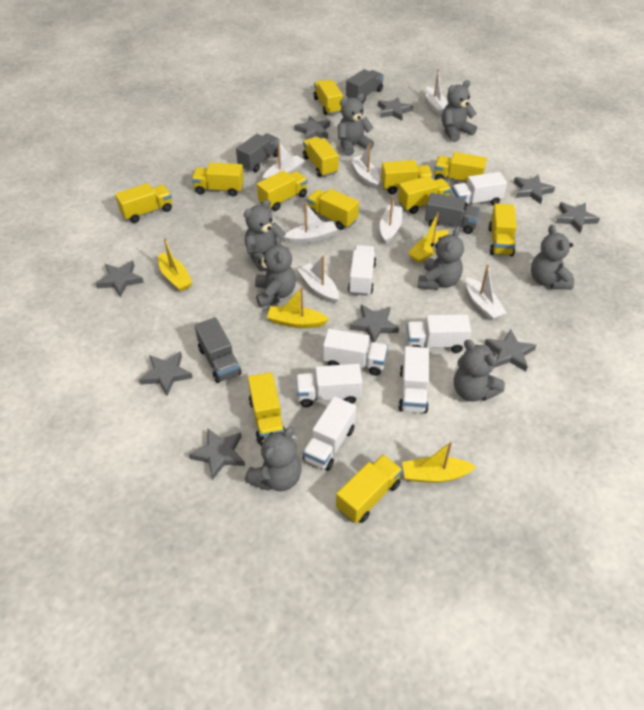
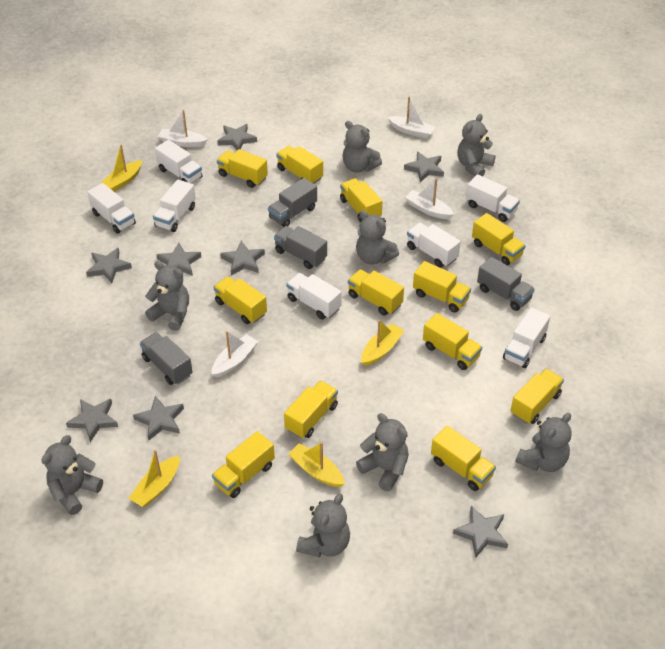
grey star: [95,260,144,297] [139,351,193,395] [189,428,245,480] [294,116,330,139] [350,305,399,342] [378,97,413,121] [485,329,536,371] [514,175,555,204] [556,202,600,233] = 9 -> [66,399,118,442] [86,247,132,283] [133,396,184,441] [156,243,201,276] [217,124,257,150] [220,241,265,276] [404,152,444,182] [453,506,508,558] = 8
white boat: [263,140,305,180] [283,203,337,244] [297,255,339,303] [350,143,380,189] [380,196,402,244] [426,69,448,115] [466,264,507,320] = 7 -> [158,110,208,147] [211,331,258,378] [388,96,435,138] [405,178,454,219] = 4

